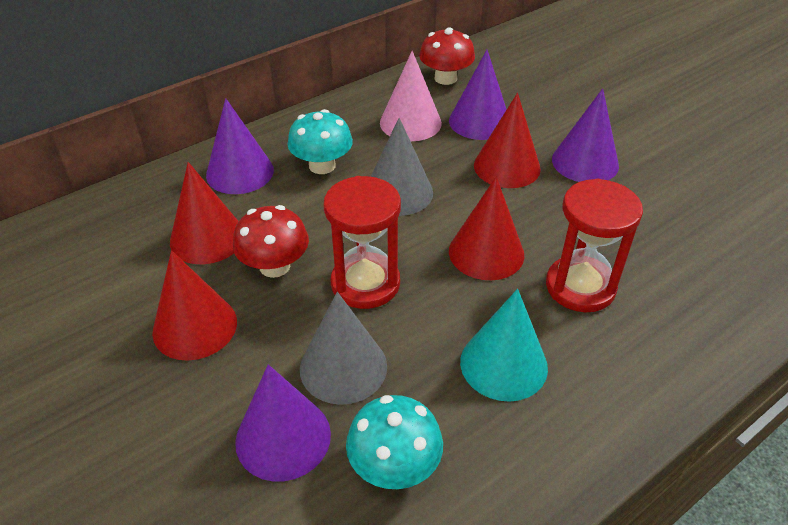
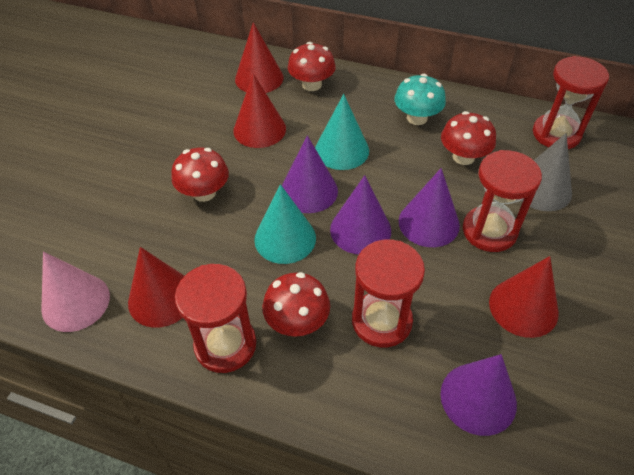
grey cone: [300,292,387,405] [371,118,433,216] = 2 -> [521,133,572,211] = 1
red hourglass: [323,176,401,309] [546,179,643,312] = 2 -> [175,264,256,373] [352,240,425,347] [463,150,542,252] [533,56,609,149] = 4
red mushroom: [233,205,309,278] [419,27,475,85] = 2 -> [171,148,229,202] [262,272,330,337] [288,42,336,91] [441,111,496,165] = 4
turquoise cone: [460,289,548,402] = 1 -> [254,184,316,264] [315,94,369,170] = 2
turquoise mushroom: [287,109,353,174] [346,395,443,489] = 2 -> [394,74,446,125] = 1

